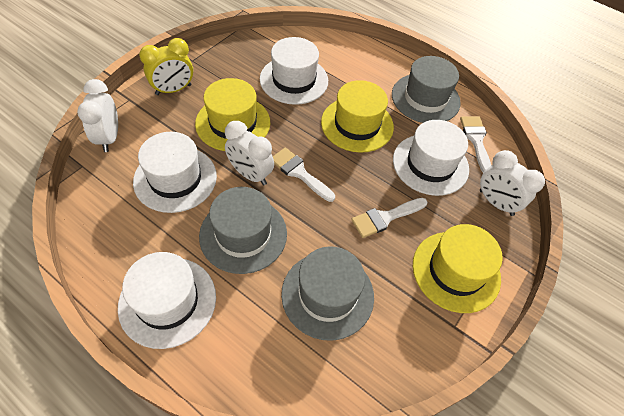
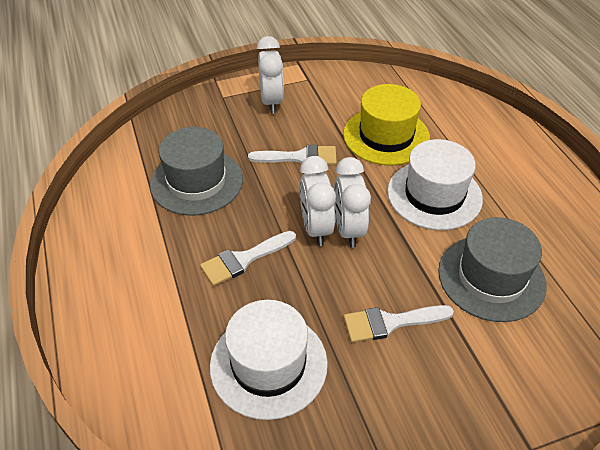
grey hat: [199,187,287,274] [281,246,374,341] [392,56,461,123] = 3 -> [150,127,243,216] [438,217,546,322] = 2
white hat: [118,252,216,349] [133,132,217,213] [260,37,328,105] [393,120,469,196] = 4 -> [210,300,328,420] [387,139,483,230] = 2
yellow clock: [139,38,193,95] = 1 -> none = 0
yellow hat: [195,78,270,151] [321,80,394,153] [413,224,503,313] = 3 -> [343,84,430,166] = 1

